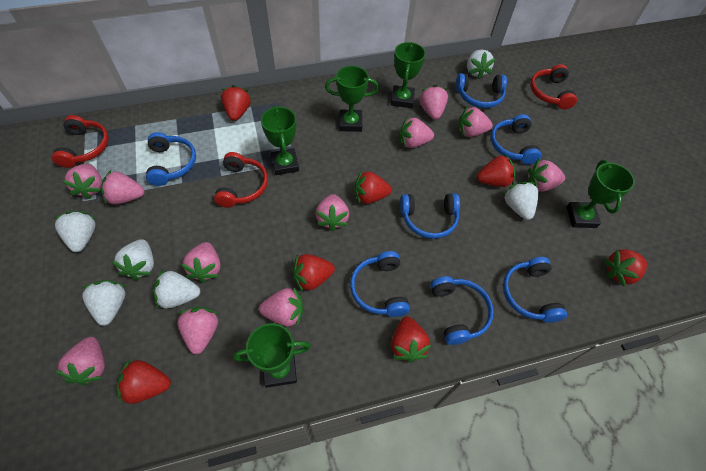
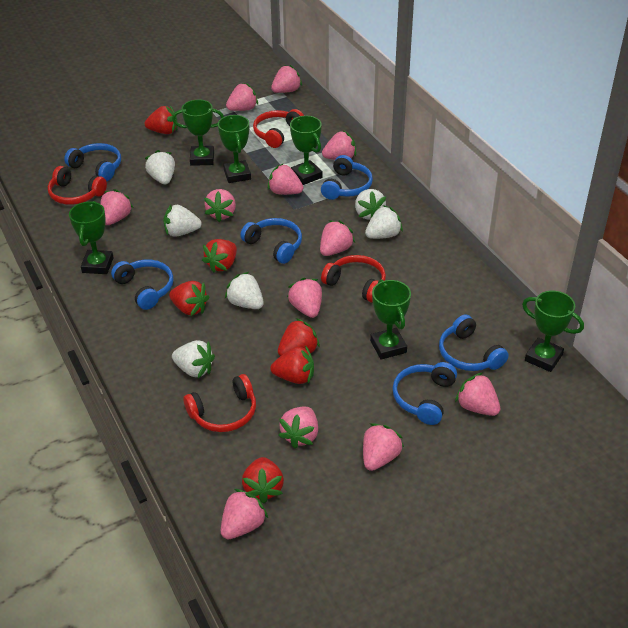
blue headphones: [146,132,196,186] [350,251,410,317] [400,193,460,239] [430,276,494,345] [456,73,507,108] [491,114,541,165] [503,257,567,323] = 7 -> [64,143,121,181] [111,260,174,310] [240,218,302,264] [321,155,373,200] [393,362,457,425] [439,314,509,371] = 6
green trophy: [233,323,311,388] [261,106,299,175] [325,66,379,132] [391,42,426,108] [566,160,635,228] = 5 -> [69,201,113,274] [172,100,224,166] [218,115,251,183] [290,116,323,185] [370,279,411,360] [522,291,584,372] = 6
pink strawberry: [54,337,105,385] [62,164,102,199] [101,170,145,205] [177,307,219,354] [181,242,220,283] [259,287,303,327] [316,194,349,231] [400,117,434,148] [419,85,448,120] [458,106,493,137] [528,159,565,192] = 11 -> [100,189,133,225] [204,189,236,222] [221,489,268,539] [226,83,258,111] [268,164,304,195] [271,65,302,93] [278,407,318,448] [287,278,322,318] [320,220,355,256] [322,131,356,160] [363,423,404,471] [455,372,500,416] = 12
red headphones: [52,115,109,168] [214,152,268,208] [530,64,577,109] = 3 -> [48,166,107,205] [183,374,256,432] [253,109,304,148] [321,255,386,302] = 4
red strawberry: [117,359,171,404] [221,85,251,121] [293,254,335,292] [354,170,392,204] [391,317,431,363] [477,154,515,187] [604,249,647,287] = 7 -> [145,106,178,134] [169,281,209,316] [202,239,237,273] [242,457,284,503] [270,345,314,384] [278,318,320,356] = 6

